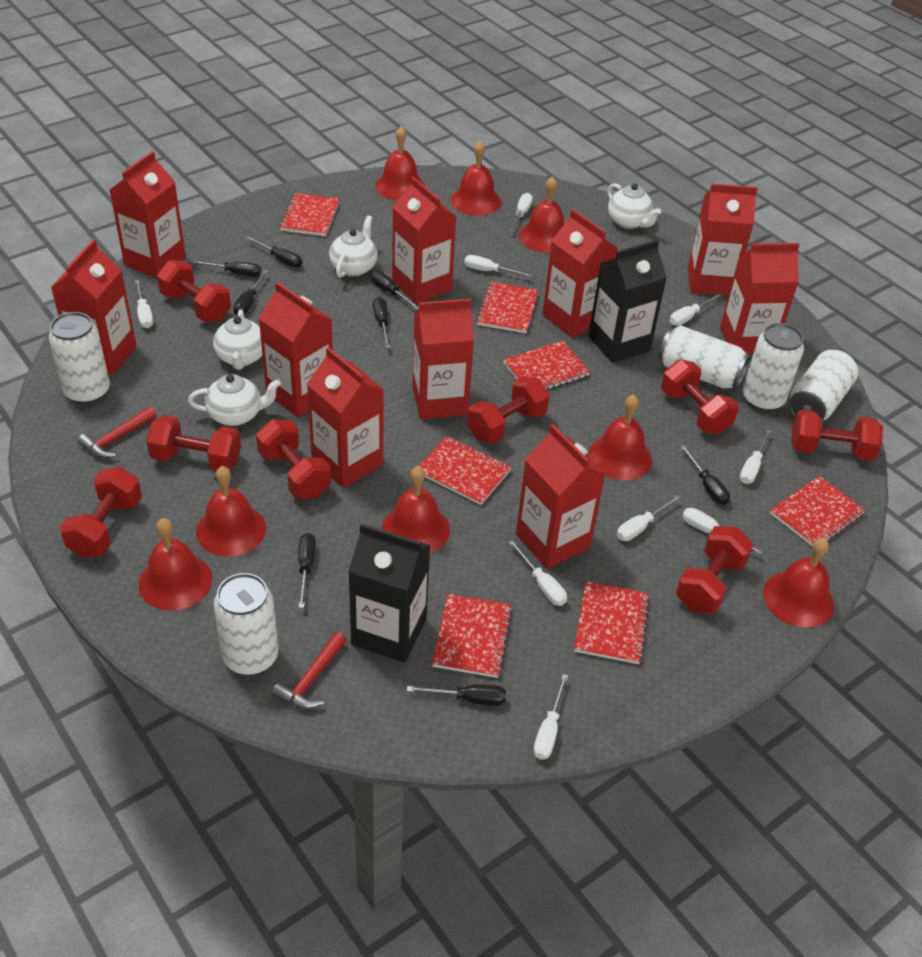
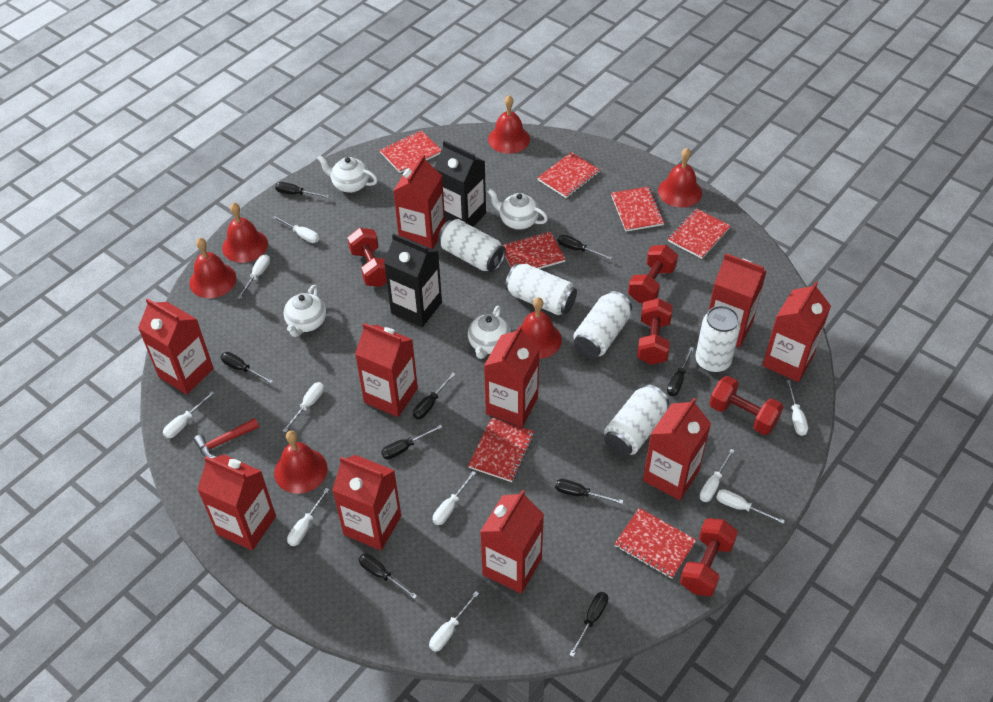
black screwdriver: [190,260,261,277] [233,270,268,316] [246,236,302,268] [298,533,316,608] [371,270,419,310] [373,297,390,348] [407,684,506,706] [680,445,730,505] = 8 -> [220,352,273,383] [275,182,329,198] [359,554,417,599] [381,425,442,459] [413,372,455,419] [555,479,624,504] [558,235,613,260] [569,592,608,657] [667,347,694,396] = 9
red bell: [139,518,212,611] [196,466,266,557] [375,126,425,201] [382,466,450,553] [451,141,501,216] [519,176,564,253] [588,394,652,480] [763,538,834,628] = 8 -> [189,238,236,298] [222,202,268,263] [274,430,327,494] [488,95,530,154] [516,297,562,359] [658,148,702,208] = 6
red dumbbell: [60,467,142,558] [146,415,241,471] [157,260,231,322] [256,419,331,499] [467,376,550,444] [661,359,739,434] [676,526,754,613] [791,409,883,461] = 8 -> [347,228,387,287] [628,245,678,303] [637,298,673,365] [680,518,738,596] [709,376,783,435] = 5
red hammer: [77,407,156,458] [271,632,347,709] = 2 -> [194,418,259,459] = 1
white screwdriver: [135,280,153,328] [464,255,533,277] [509,193,533,232] [509,540,567,606] [533,674,568,760] [617,495,680,541] [670,293,722,326] [682,508,763,555] [740,429,772,484] = 9 -> [163,391,214,438] [237,254,270,299] [272,215,319,243] [283,382,324,433] [287,488,330,546] [429,591,479,652] [433,471,476,525] [700,449,735,502] [716,489,785,524] [787,380,808,436] = 10

